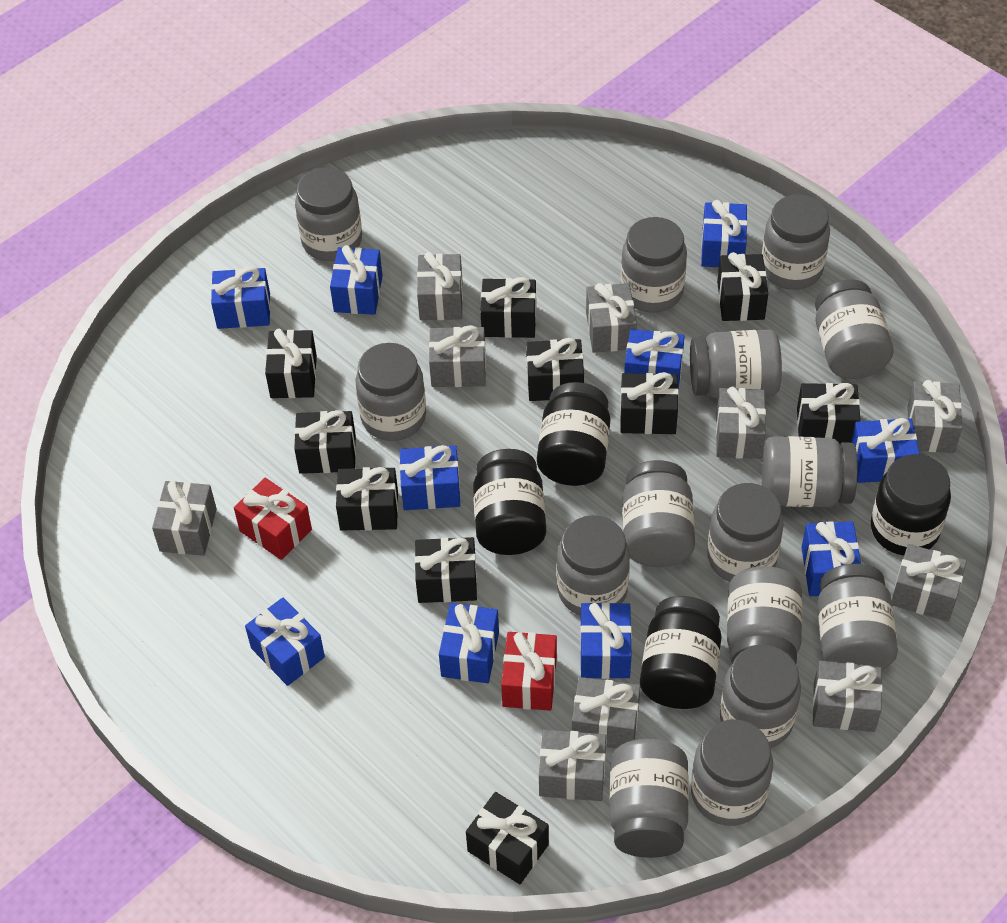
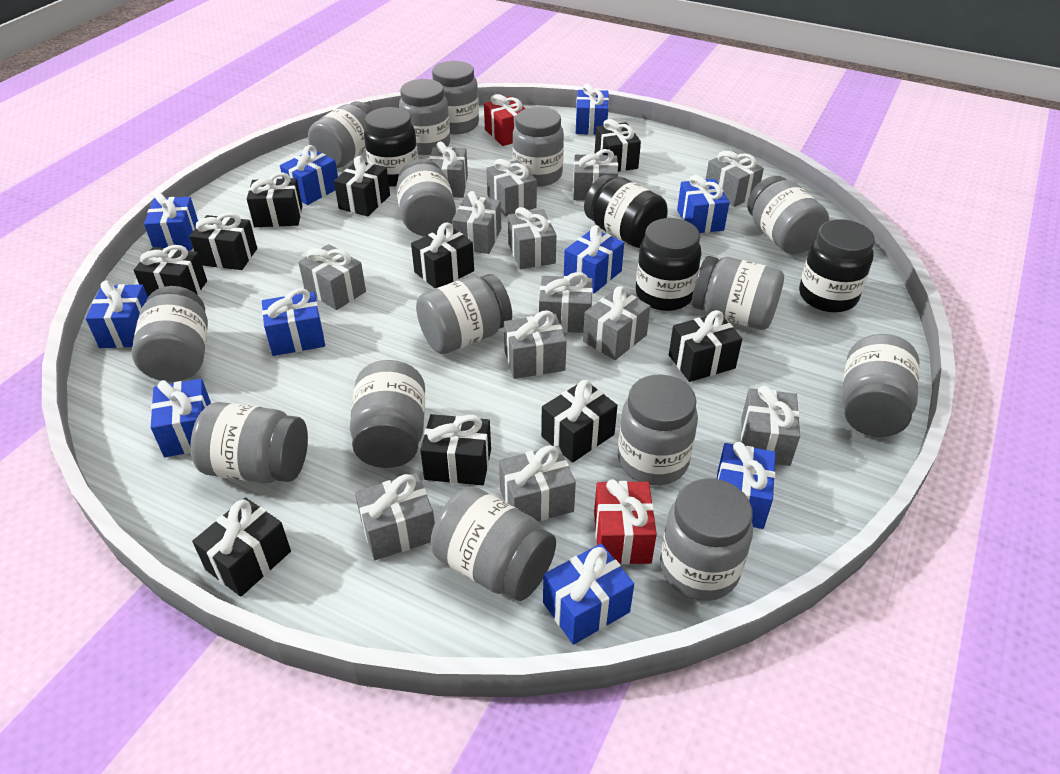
grey gift: [152,481,217,556] [417,252,463,320] [429,325,486,387] [539,730,606,801] [572,677,640,748] [586,283,637,353] [716,387,766,459] [813,661,883,732] [891,544,967,622] [907,380,962,453] = 10 -> [298,244,366,310] [355,473,435,560] [429,141,468,198] [452,191,501,254] [486,159,537,216] [499,445,576,521] [504,310,567,379] [508,207,557,269] [539,272,593,333] [573,149,618,201] [583,286,650,360] [706,151,764,207] [741,386,800,466] = 13

